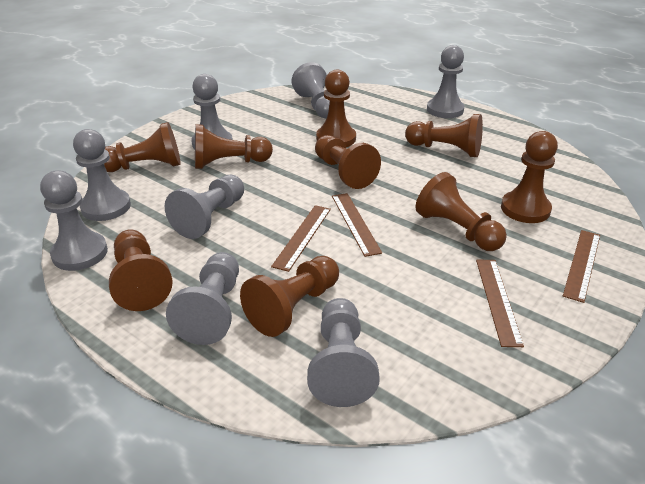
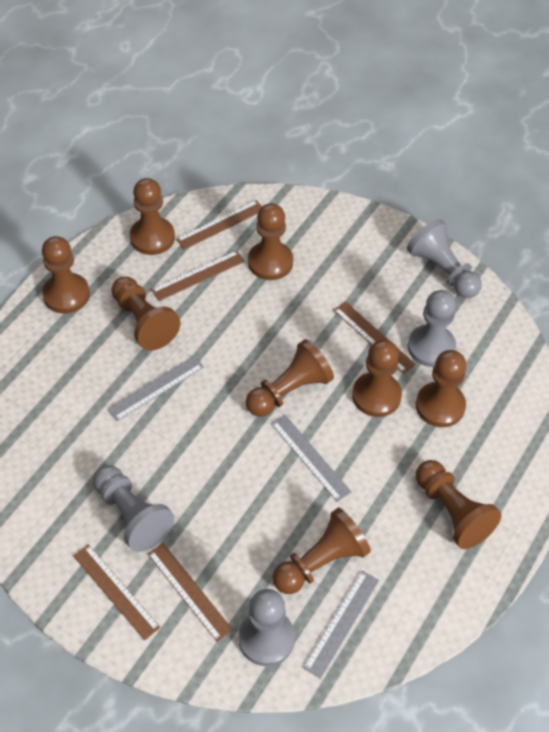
brown ruler: [271,205,331,272] [332,193,382,257] [476,260,524,347] [563,230,600,303] = 4 -> [73,544,160,640] [148,543,233,642] [151,251,245,301] [176,200,262,250] [333,301,416,374] = 5
grey pawn: [40,170,108,271] [73,129,131,221] [165,175,244,239] [166,252,239,345] [191,74,233,150] [292,62,330,118] [307,298,380,407] [427,45,464,118] = 8 -> [93,465,174,552] [238,589,295,666] [407,219,482,298] [408,290,456,367] = 4
grey ruler: none = 0 -> [107,356,204,421] [271,415,351,502] [303,571,379,679] = 3

